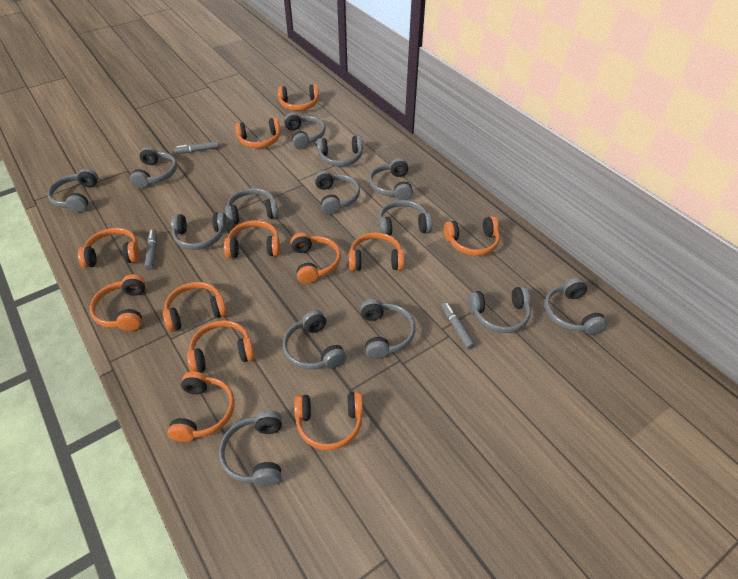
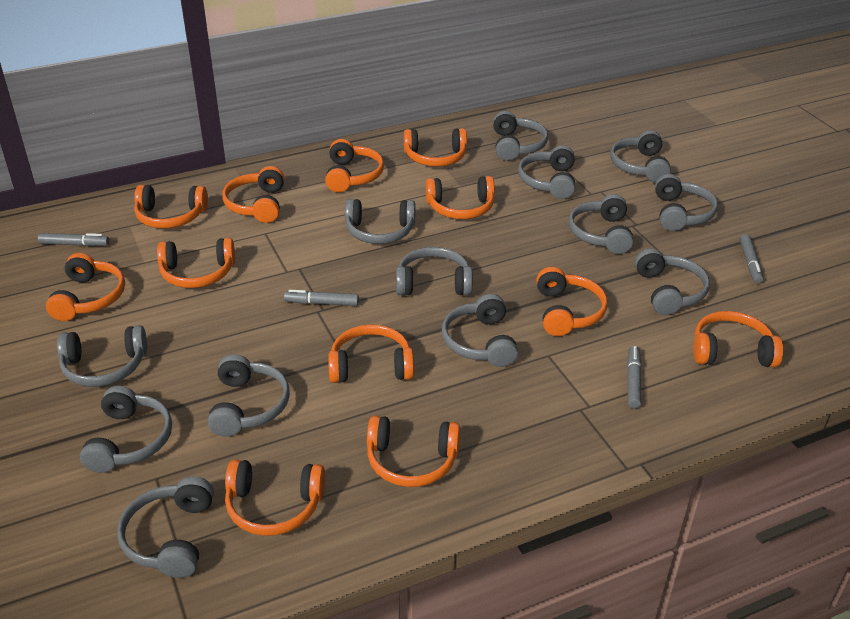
grey headphones: [47,168,98,212] [130,147,177,188] [171,212,227,250] [219,410,282,487] [225,188,279,225] [283,310,346,370] [284,113,326,149] [314,171,360,214] [317,136,363,167] [360,299,415,359] [369,158,413,200] [379,200,432,236] [468,286,531,333] [545,278,608,335] = 14 -> [57,325,147,387] [80,386,172,473] [117,476,214,578] [208,354,290,437] [345,199,415,244] [396,247,473,295] [442,294,518,367] [493,111,548,161] [518,145,575,199] [568,194,634,254] [610,130,671,182] [635,248,710,315] [655,174,718,231] = 13
grey marker: [144,229,157,270] [174,141,219,154] [441,302,475,349] = 3 -> [38,233,109,246] [284,290,359,306] [627,346,641,408] [740,234,763,284] = 4

